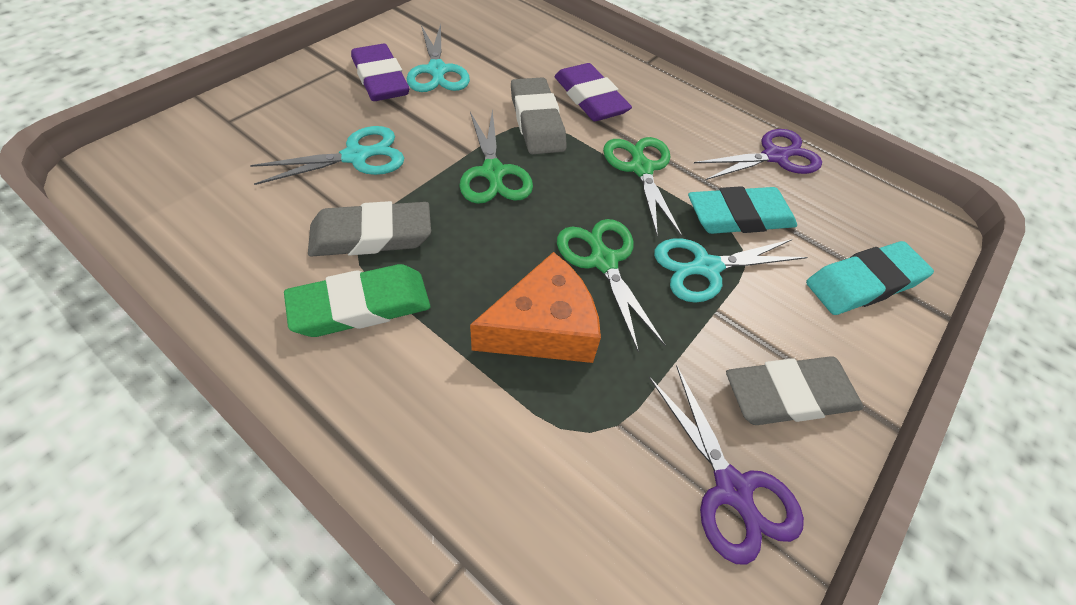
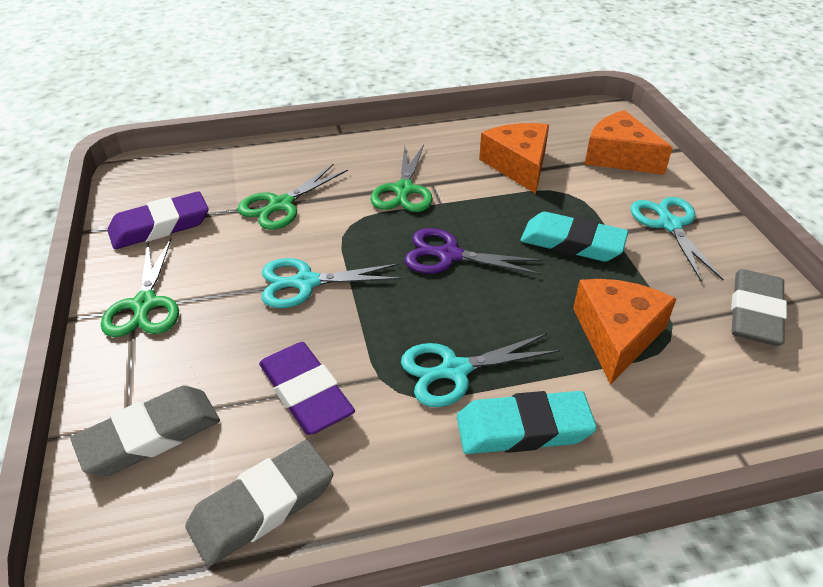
green eraser: [284,264,430,337] = 1 -> none = 0
orange cheese: [470,252,601,363] = 1 -> [479,123,549,194] [573,279,676,385] [585,110,673,175] = 3
purple scissors: [649,366,804,565] [694,129,822,180] = 2 -> [404,228,543,275] = 1

